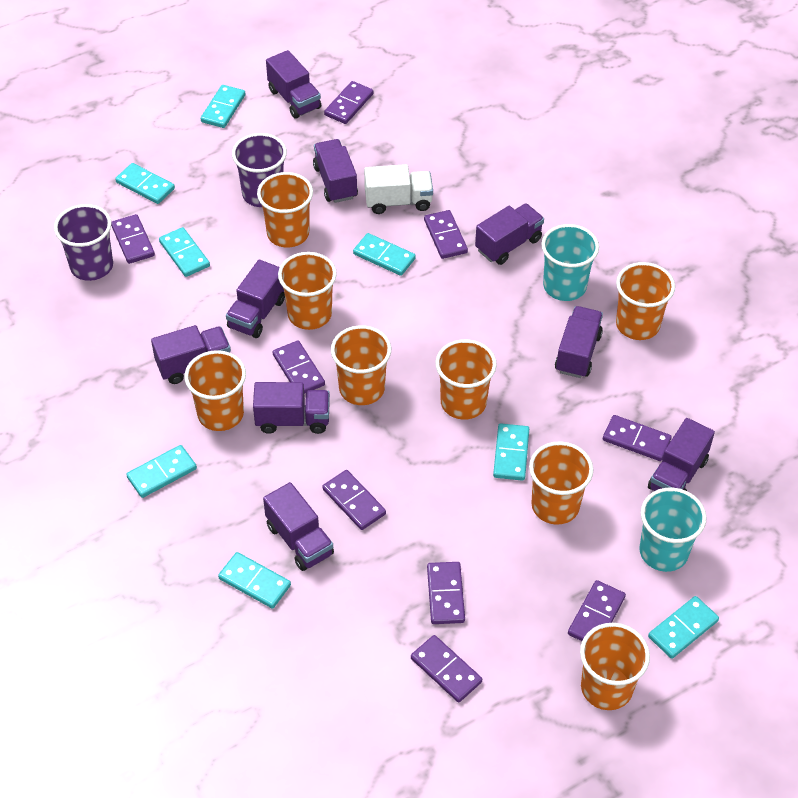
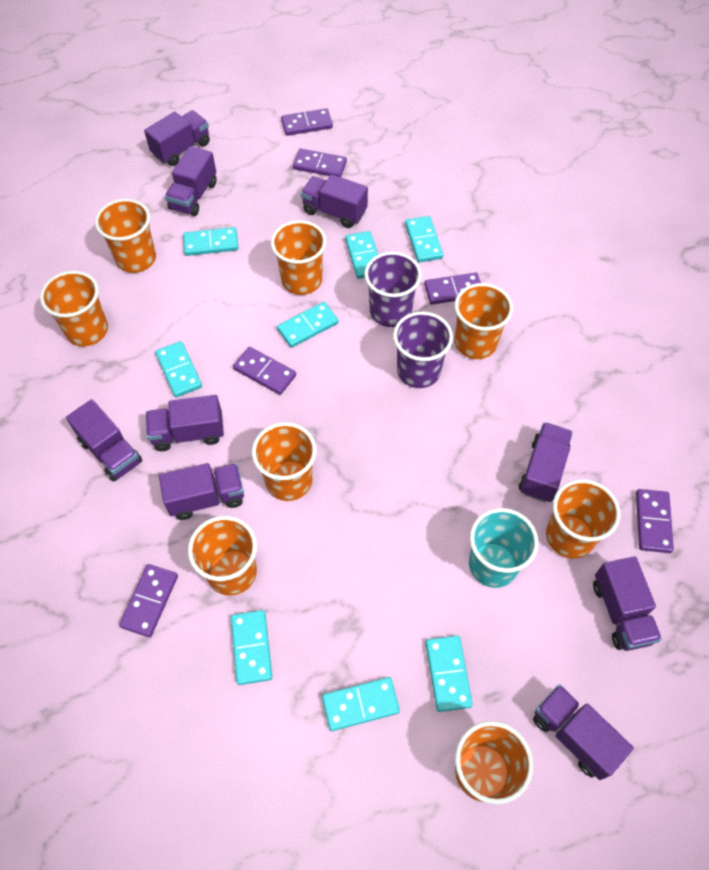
purple domino: [111,214,155,264] [273,340,325,394] [322,470,386,530] [324,81,373,124] [411,635,482,703] [424,210,468,259] [427,562,465,624] [568,580,626,641] [603,415,672,461] = 9 -> [119,564,178,637] [233,347,296,395] [281,108,333,136] [293,149,347,177] [424,273,481,305] [636,489,674,553] = 6
turquoise cup: [541,224,599,301] [639,487,707,572] = 2 -> [469,508,539,588] = 1
white truck: [364,164,433,214] = 1 -> none = 0

